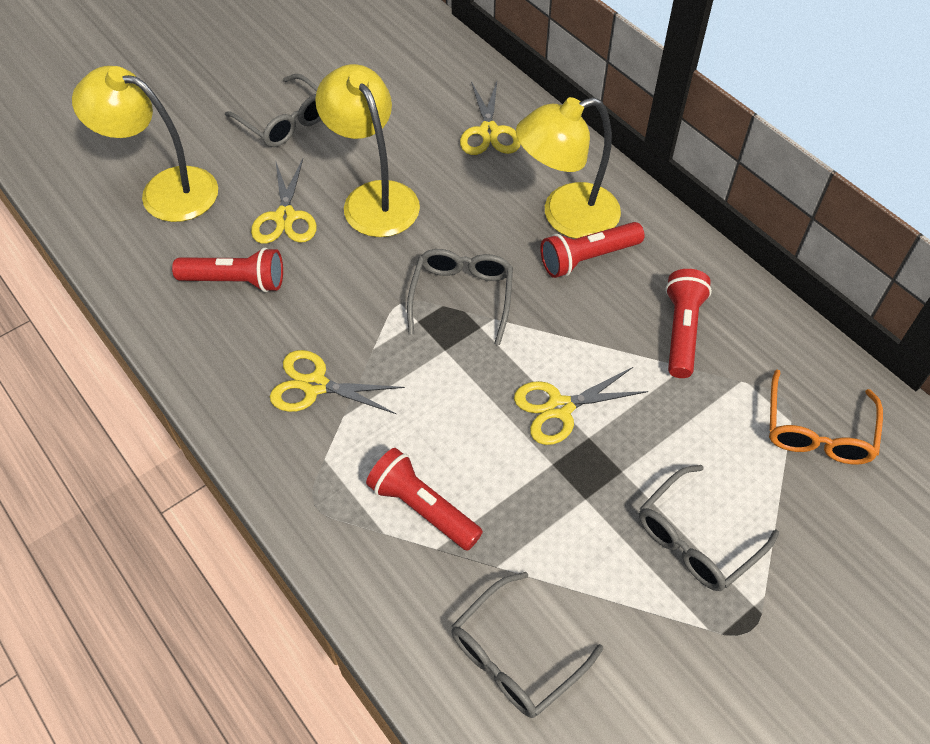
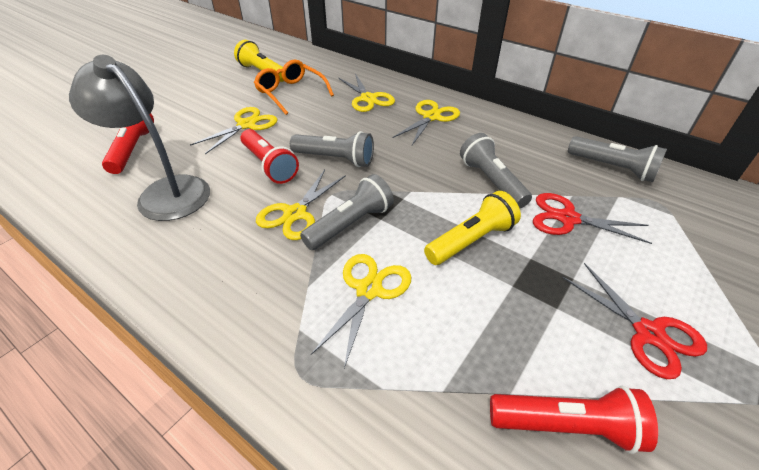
grey flashlight: none = 0 -> [290,131,374,167] [300,174,394,250] [460,133,532,208] [568,136,667,182] = 4
grey glasses: [225,74,321,147] [407,249,513,345] [451,572,603,718] [639,465,779,591] = 4 -> none = 0
grey lamp: none = 0 -> [69,55,210,221] = 1
red flashlight: [172,247,283,292] [366,448,483,551] [540,222,644,278] [665,269,712,378] = 4 -> [102,113,154,174] [241,129,299,184] [490,386,658,454] = 3
red scissors: none = 0 -> [533,193,652,244] [563,263,707,379] = 2
yellow flashlight: none = 0 -> [234,40,284,82] [424,191,521,265] = 2
yellow lamp: [72,66,218,222] [315,64,420,237] [516,97,621,239] = 3 -> none = 0
yellow scissors: [251,159,317,244] [270,350,405,414] [460,81,521,155] [514,367,649,445] = 4 -> [190,107,278,154] [256,170,346,240] [311,254,411,368] [338,74,395,112] [392,100,460,145] = 5

